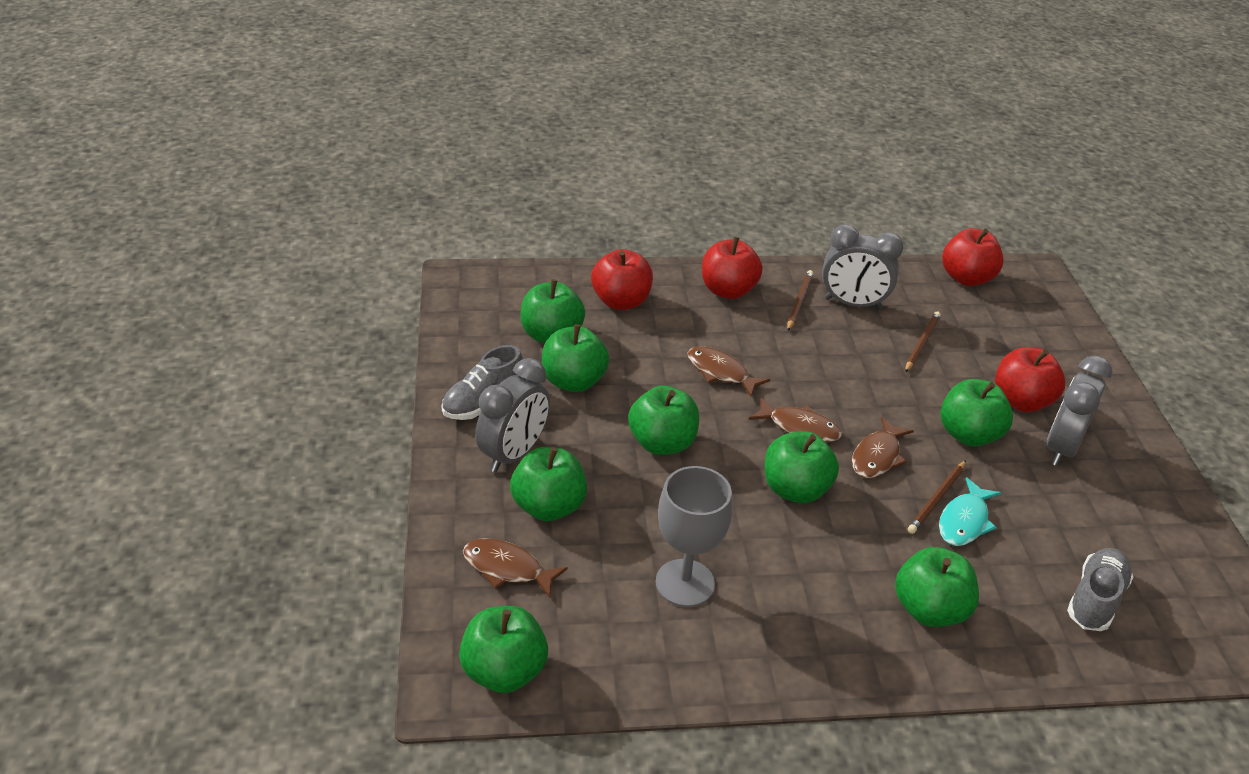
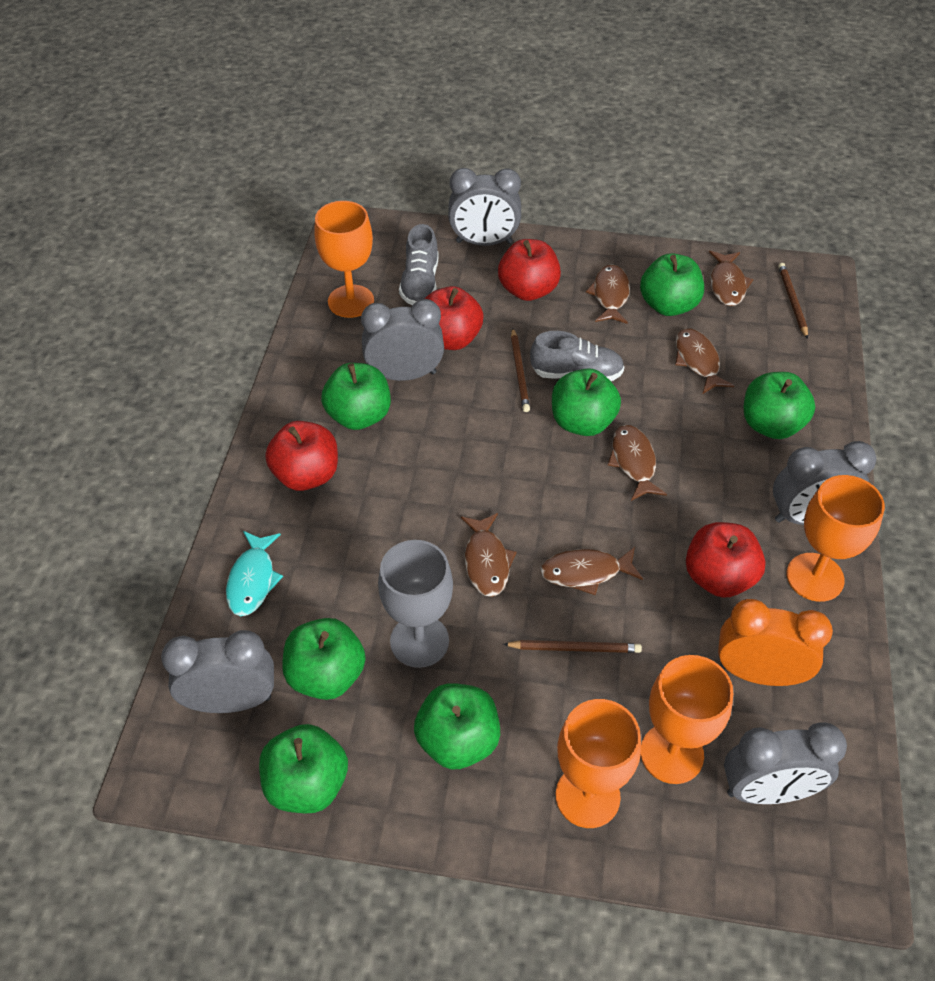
brown fish: [463,538,568,598] [688,346,770,397] [749,398,842,442] [852,417,914,478] = 4 -> [461,513,517,597] [540,547,643,595] [586,265,630,324] [608,425,667,501] [675,328,734,394] [709,251,754,306] = 6
green apple: [459,606,548,693] [510,447,587,521] [521,279,585,343] [542,324,609,392] [628,386,699,455] [765,431,839,503] [895,547,979,627] [940,379,1013,447] = 8 -> [259,724,348,813] [282,618,366,700] [321,363,391,430] [414,683,500,769] [552,368,621,436] [640,253,704,316] [743,372,815,439] = 7
grey clock: [475,358,550,472] [822,224,904,310] [1047,355,1113,466] = 3 -> [161,630,274,713] [361,299,444,381] [448,168,521,246] [724,722,847,804] [773,441,876,525] = 5
orange clock: none = 0 -> [718,599,833,686] = 1
orange goblet: none = 0 -> [314,201,374,318] [556,699,641,828] [641,655,733,784] [787,475,885,602] = 4

